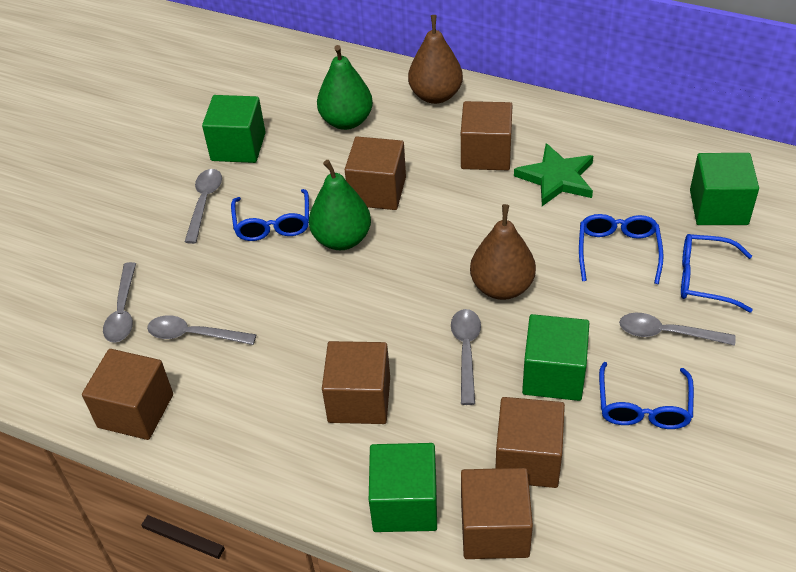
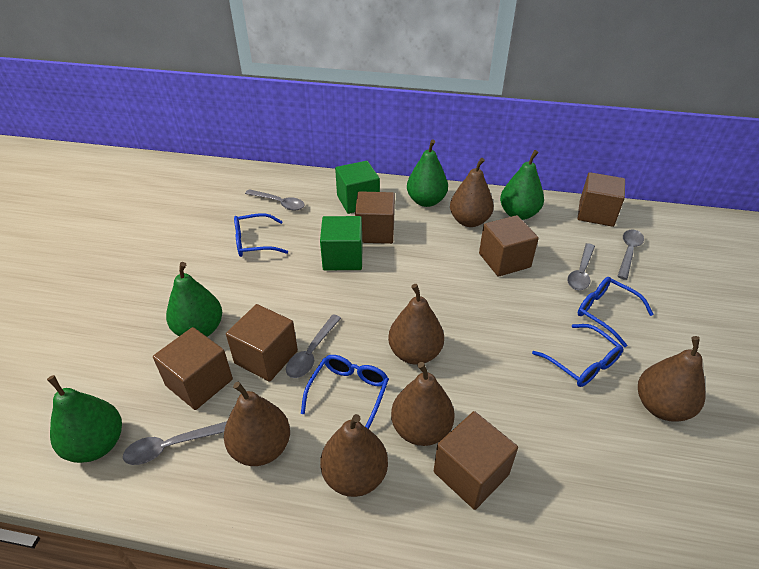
brown pear: [408,15,463,104] [470,204,536,300] = 2 -> [224,382,290,466] [320,414,388,497] [388,284,444,365] [391,362,455,446] [450,158,494,227] [638,336,706,422] = 6
green cube: [202,95,266,163] [369,443,437,532] [522,314,589,401] [690,153,759,225] = 4 -> [320,216,363,270] [335,161,380,214] = 2
green pear: [309,160,371,250] [317,45,373,130] = 2 -> [47,375,122,463] [166,262,222,337] [407,140,448,207] [500,150,544,220] = 4
green star: [514,143,593,206] = 1 -> none = 0

